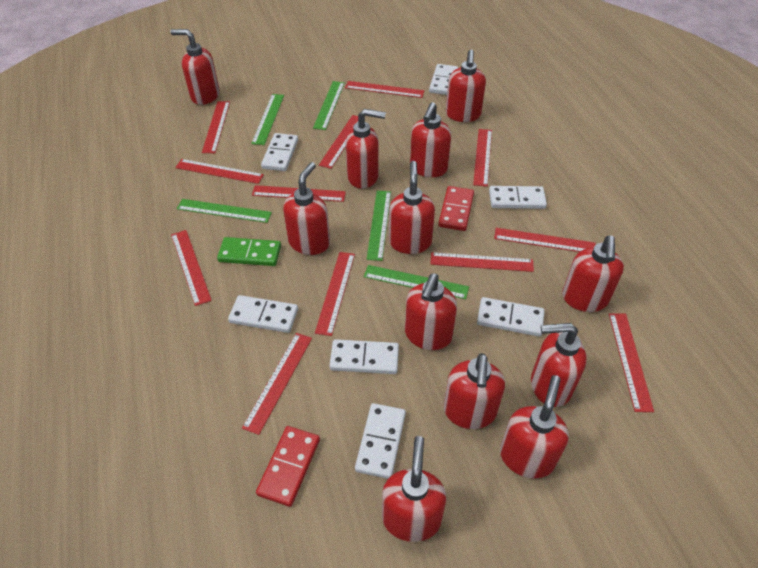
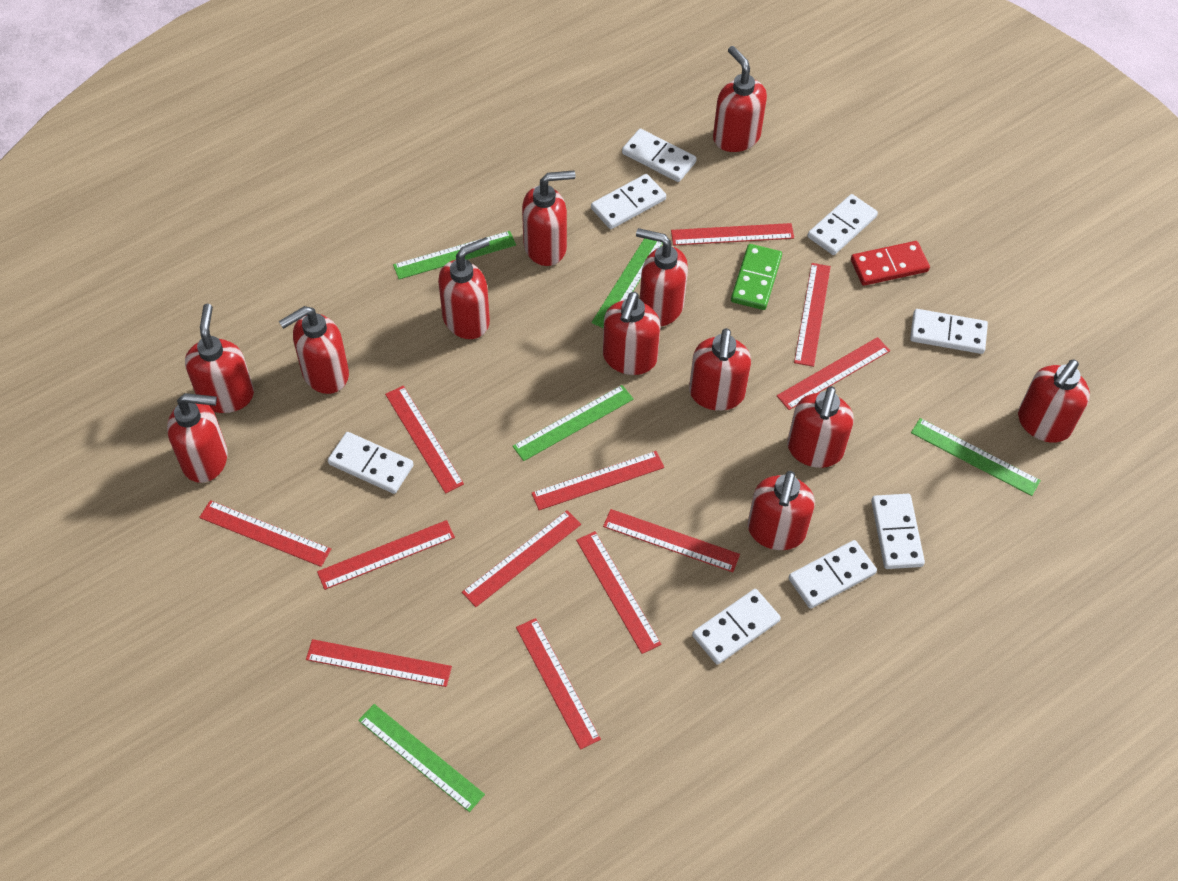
red domino: [256,426,320,507] [438,186,474,231] = 2 -> [851,241,930,286] = 1
white domino: [228,295,298,333] [261,133,298,171] [329,339,399,374] [355,403,406,479] [429,64,458,95] [477,297,545,337] [489,186,547,209] = 7 -> [328,432,414,494] [591,174,666,229] [622,129,697,182] [692,589,781,665] [789,540,877,609] [807,194,878,255] [871,494,925,569] [910,309,988,354] = 8

